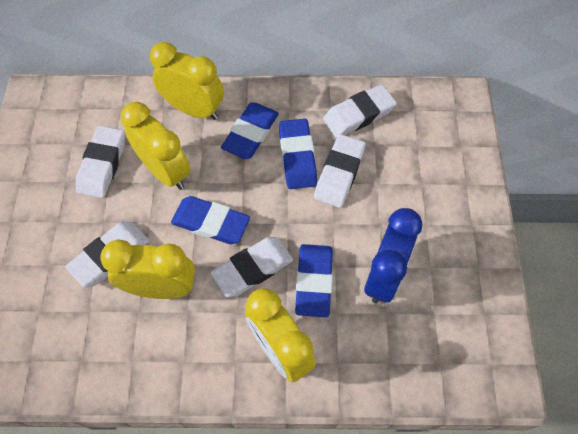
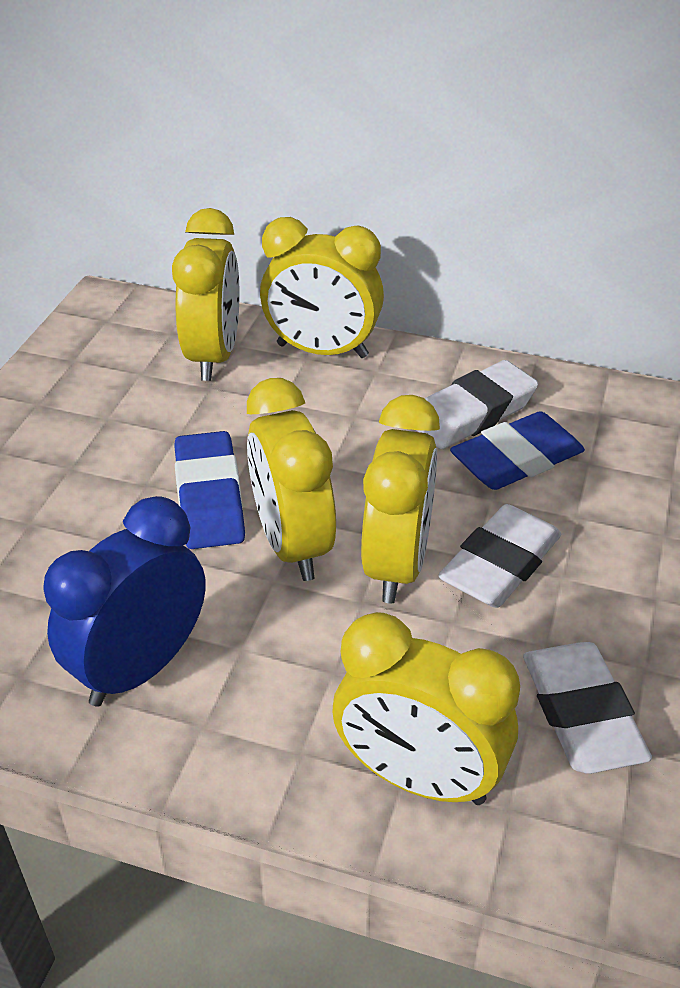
blue eraser: [171,196,250,244] [221,103,279,159] [279,118,317,189] [295,244,333,317] = 4 -> [174,431,245,549] [450,411,585,490] = 2
white eraser: [66,222,149,287] [76,126,125,198] [211,237,293,297] [314,134,366,208] [323,85,397,138] = 5 -> [416,360,538,449] [438,504,561,608] [523,642,652,774] = 3
yellow clock: [100,240,195,299] [121,102,191,190] [150,42,224,120] [245,288,316,382] = 4 -> [172,208,239,381] [247,378,336,581] [260,217,384,358] [332,612,520,805] [361,395,440,603] = 5

